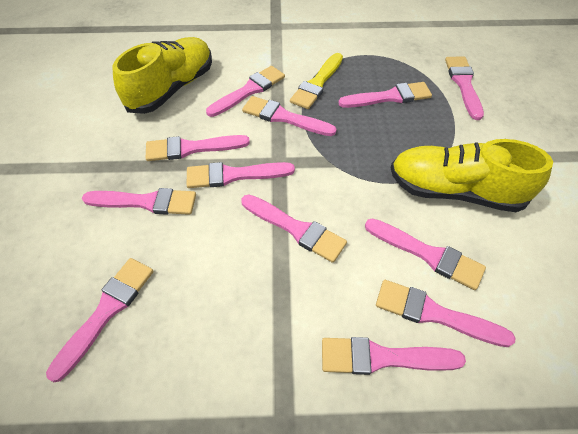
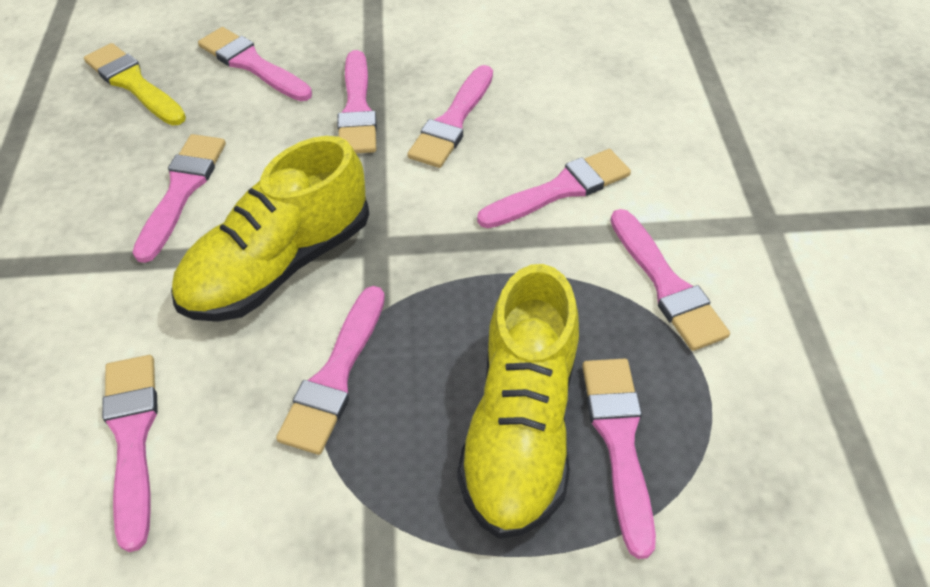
pink brush: [46,258,154,382] [82,188,196,215] [146,135,250,161] [187,162,295,188] [206,66,285,117] [241,194,347,263] [242,96,337,136] [322,337,466,375] [338,82,432,108] [365,219,486,290] [376,280,516,347] [445,57,484,120] = 12 -> [102,355,158,552] [133,134,226,263] [198,27,312,101] [276,286,385,455] [337,50,377,153] [407,65,493,168] [477,149,631,228] [582,359,656,559] [610,209,730,351] = 9

